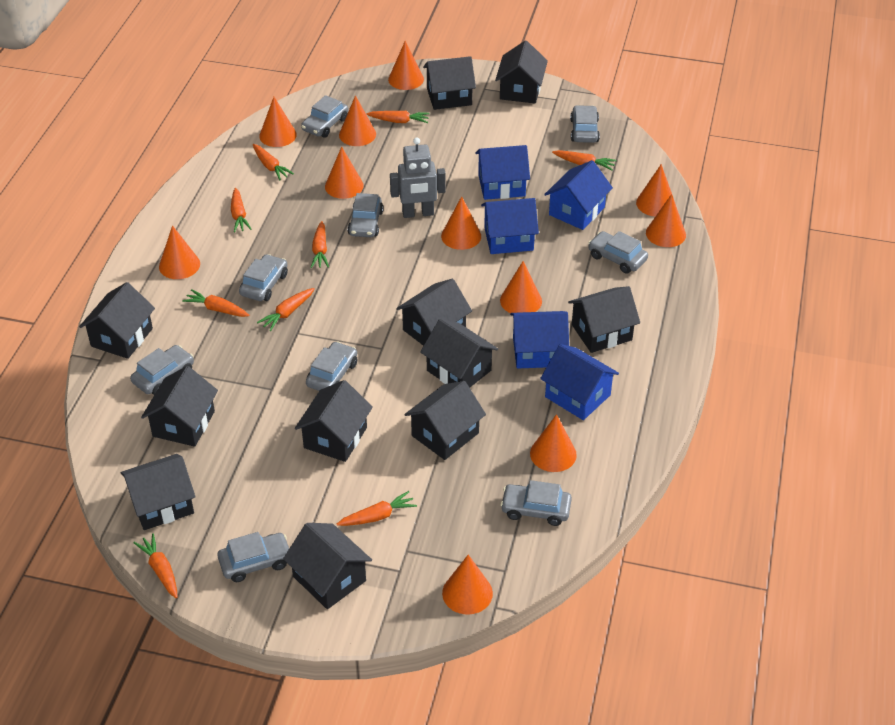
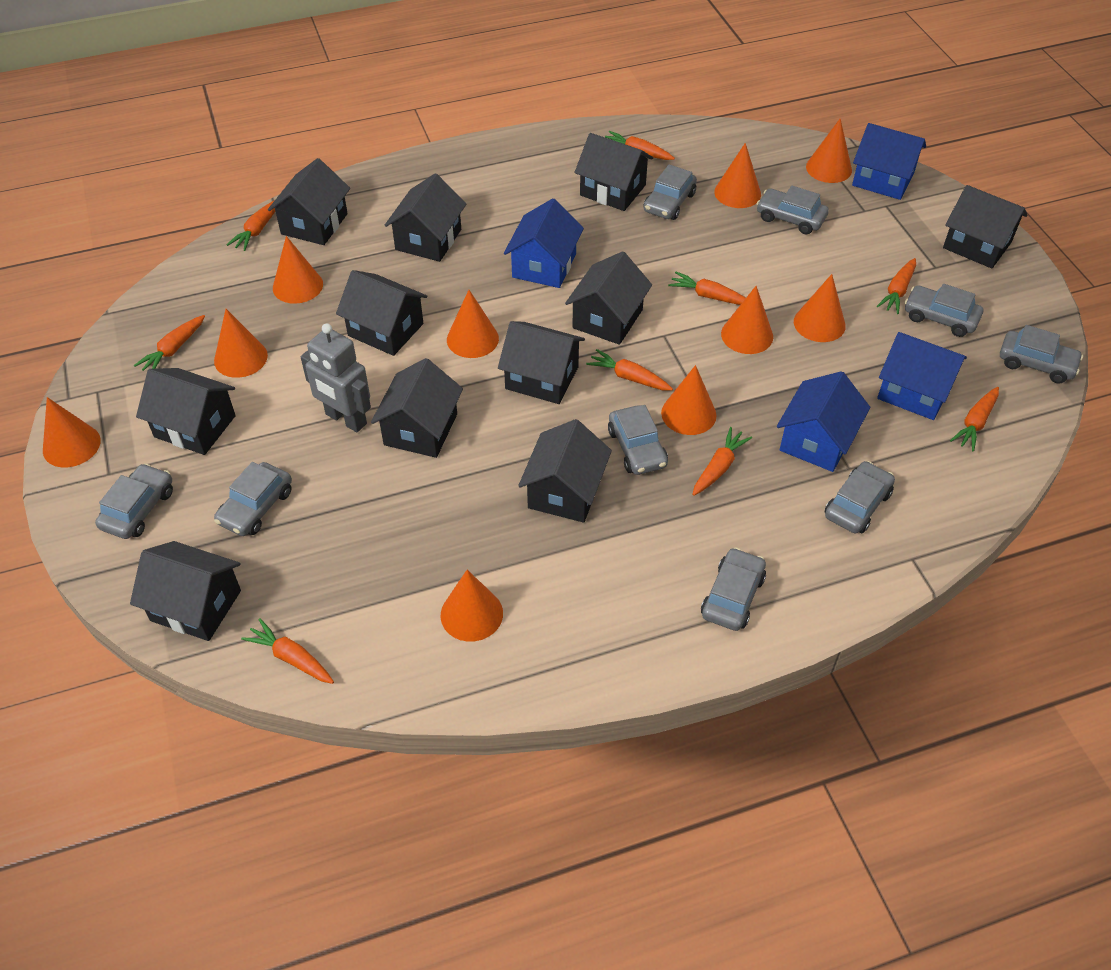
blue house: [475,145,530,200] [481,198,539,254] [510,311,569,369] [540,344,619,420] [544,160,613,230] = 5 -> [504,198,584,288] [777,371,870,472] [852,123,926,200] [877,332,967,420] = 4
orange cone: [159,225,200,279] [259,97,297,147] [325,147,364,199] [339,95,376,146] [388,41,424,90] [441,196,481,250] [442,555,493,615] [500,261,542,313] [530,414,577,472] [636,164,674,216] [646,194,686,247] = 11 -> [43,397,101,468] [214,309,268,378] [273,236,323,304] [441,570,503,642] [447,290,499,358] [661,365,717,435] [714,143,761,208] [721,286,773,354] [794,274,846,342] [806,118,852,183] = 10

